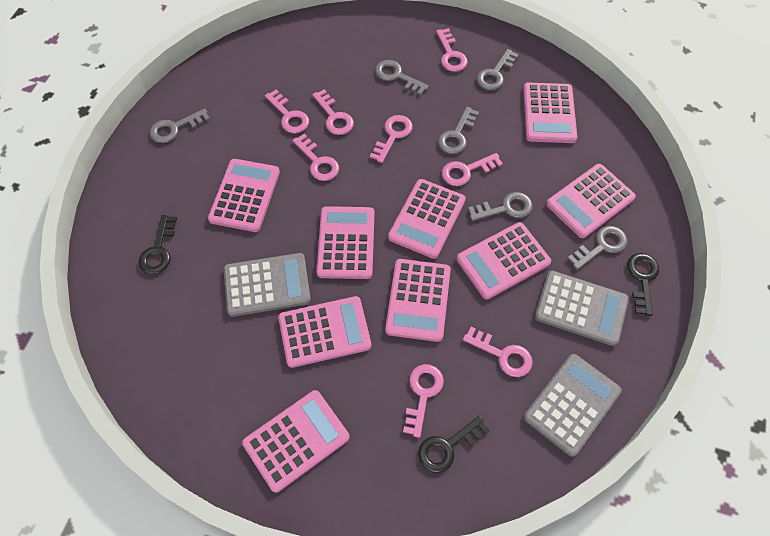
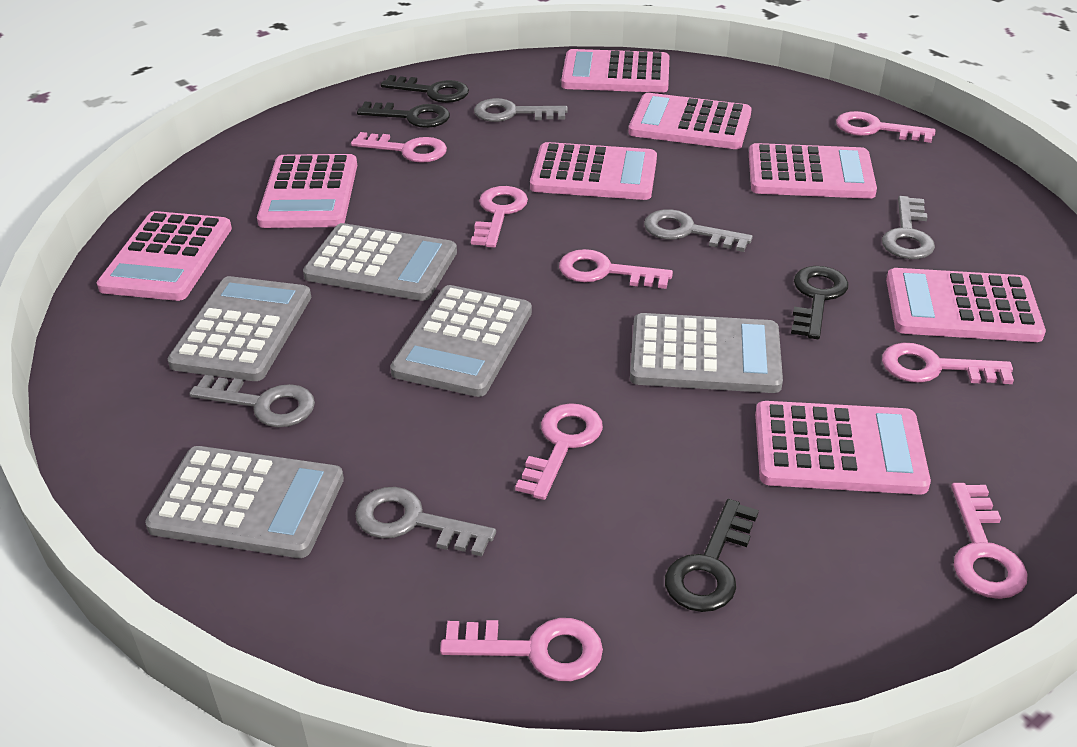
black key: [138,215,177,274] [418,416,490,473] [627,253,659,316] = 3 -> [357,102,450,128] [381,75,469,103] [665,499,759,612] [791,266,848,339] = 4
grey calculator: [224,253,311,317] [524,354,622,457] [535,271,629,346] = 3 -> [145,446,344,558] [167,276,311,381] [303,223,457,301] [390,285,532,397] [630,313,783,393] = 5
grey key: [150,108,210,143] [375,60,429,95] [438,107,479,154] [468,192,533,221] [477,49,519,90] [567,226,627,270] = 6 -> [189,375,315,427] [355,487,496,556] [474,98,568,122] [644,209,753,252] [882,196,935,259] = 5
pink calculator: [208,159,280,232] [242,390,350,493] [278,296,372,368] [316,206,375,279] [385,259,451,342] [388,179,466,259] [457,222,551,300] [523,83,577,143] [546,164,636,238] = 9 -> [97,211,232,301] [257,154,357,228] [530,142,657,200] [561,49,669,93] [629,93,752,149] [749,143,877,199] [755,401,931,495] [886,268,1046,342] = 8

